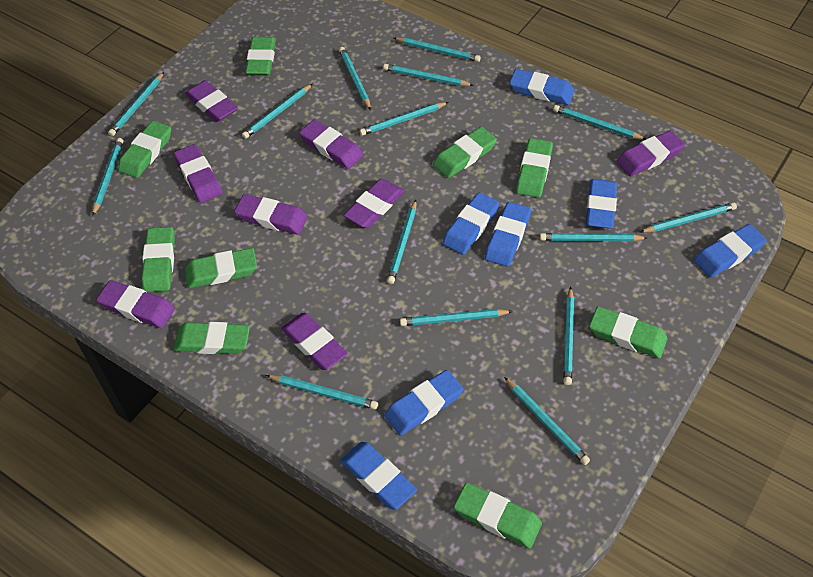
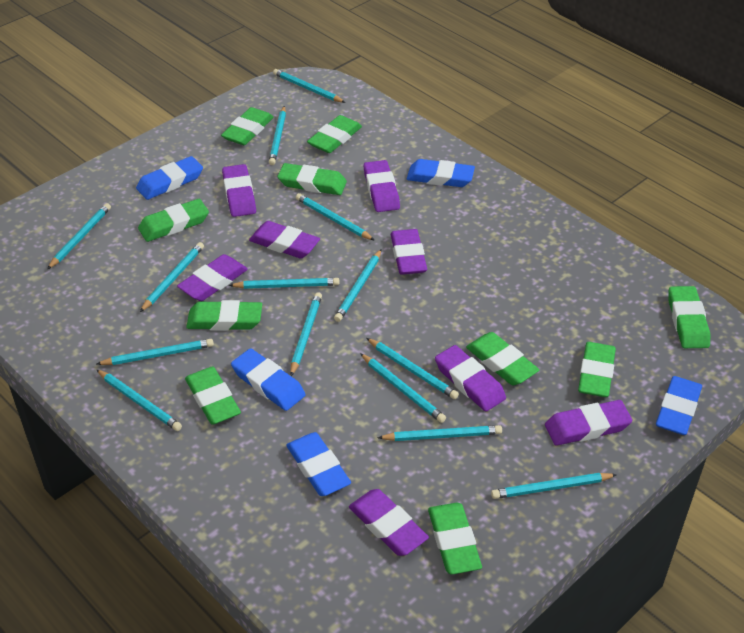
blue eraser: [340,442,417,510] [384,370,463,436] [443,193,499,255] [485,202,531,267] [509,69,574,105] [586,179,617,229] [694,224,767,278] = 7 -> [136,156,203,200] [231,348,306,411] [286,432,351,496] [407,159,475,187] [656,376,702,435] = 5
green eraser: [118,121,171,178] [142,227,175,292] [173,322,250,354] [185,248,257,288] [245,37,276,75] [433,127,497,178] [454,483,542,548] [516,138,553,198] [589,306,668,358] = 9 -> [138,199,209,242] [185,367,241,425] [186,300,262,331] [221,107,274,145] [278,163,347,195] [307,115,362,153] [428,503,482,575] [466,332,539,385] [578,342,616,397] [668,286,710,348] = 10
turquoise pencil: [92,138,124,216] [108,72,164,136] [242,84,312,139] [266,375,378,410] [339,47,371,110] [359,102,449,136] [383,64,474,86] [387,200,416,284] [394,37,481,62] [400,309,513,326] [504,377,590,465] [540,233,647,242] [553,105,646,140] [563,287,574,385] [640,202,737,233] = 15 -> [47,203,111,270] [96,369,182,431] [97,339,214,365] [140,242,204,312] [229,278,340,289] [269,106,286,165] [273,69,346,103] [290,292,322,376] [296,193,375,241] [334,249,381,322] [360,353,446,423] [366,338,459,399] [378,425,502,441] [491,473,617,499] = 14

